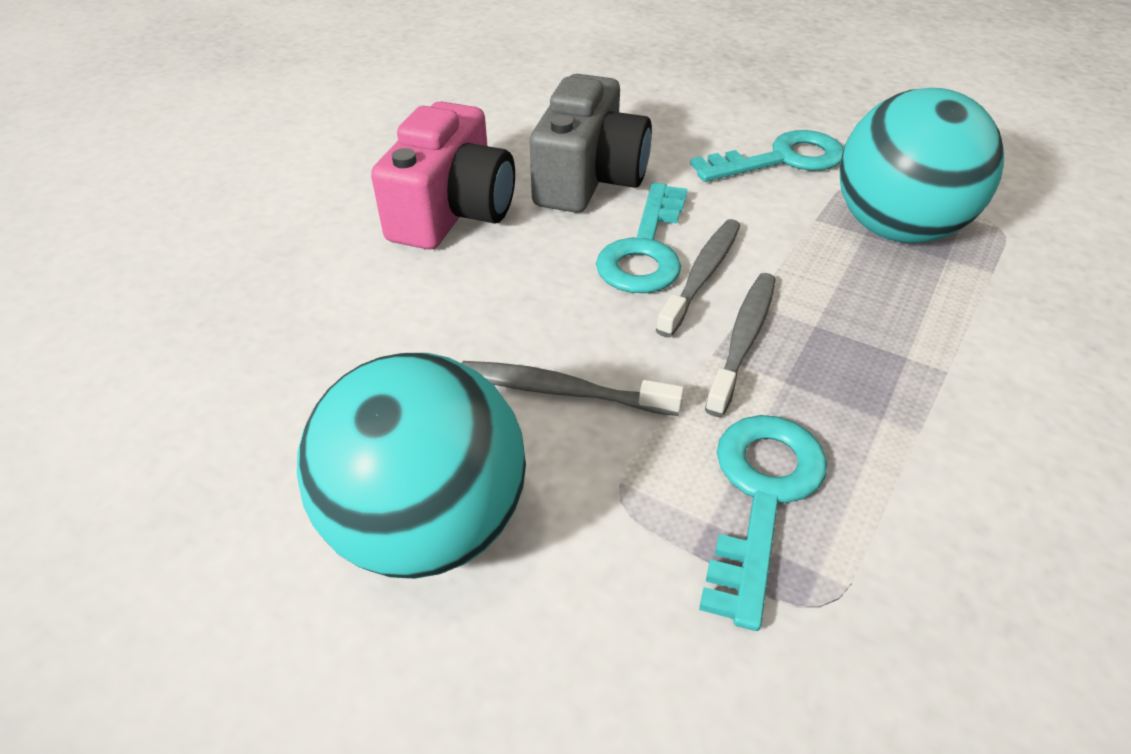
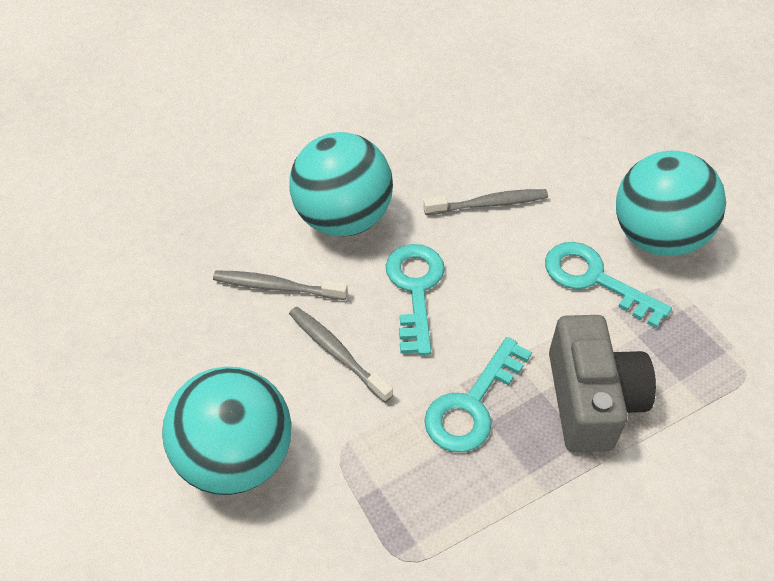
pink camera: [371,101,515,250] = 1 -> none = 0
turquoise ball: [297,353,526,579] [839,88,1004,243] = 2 -> [162,366,291,495] [289,132,393,237] [616,151,726,256] = 3

